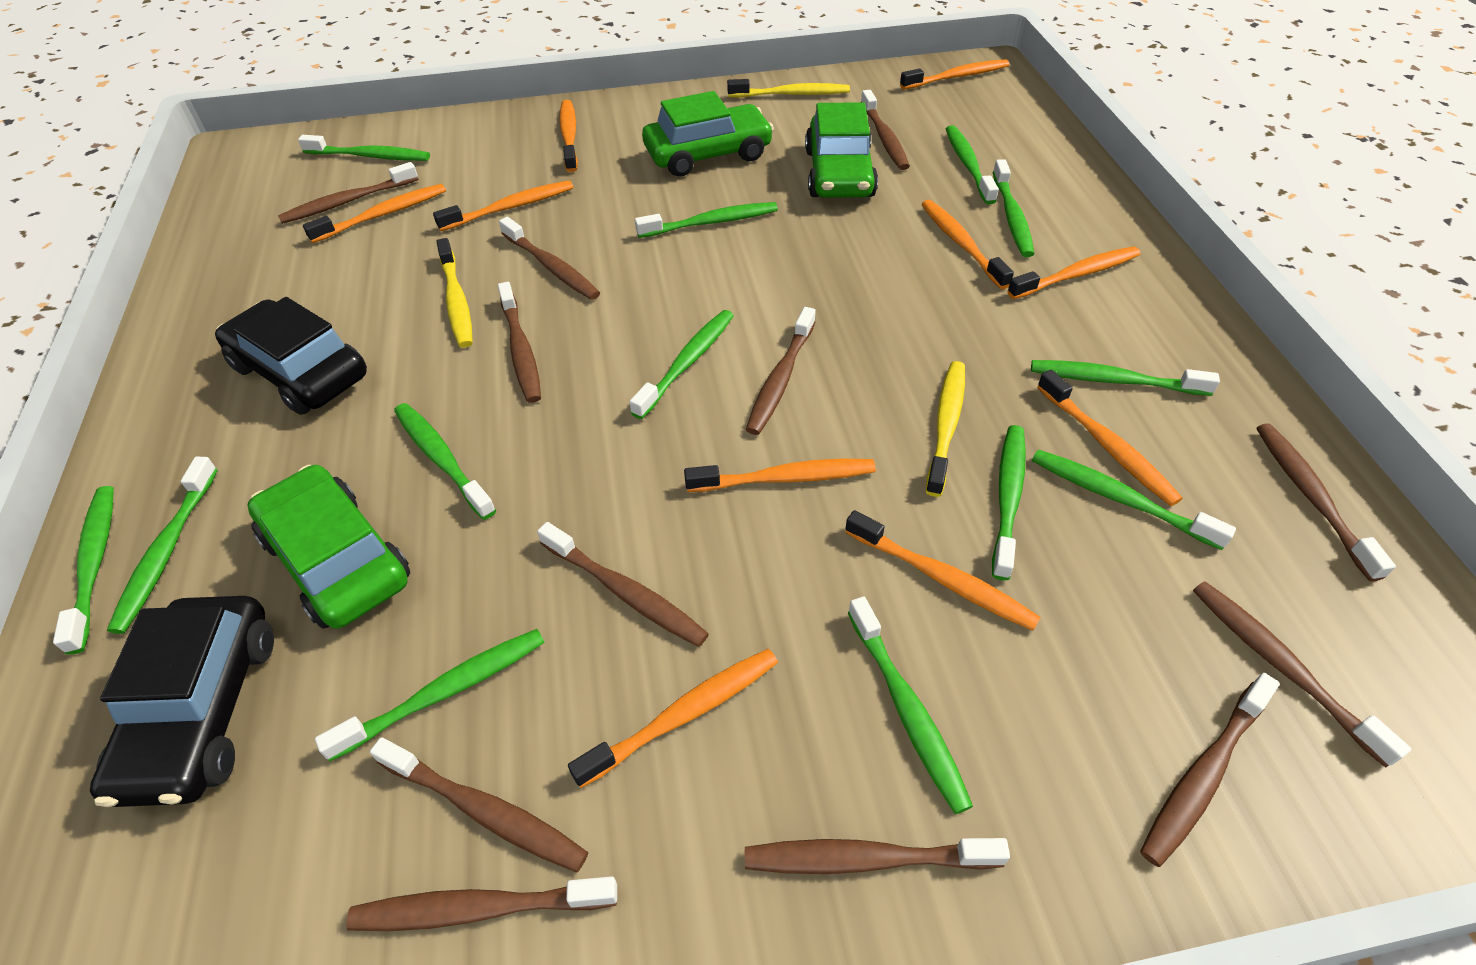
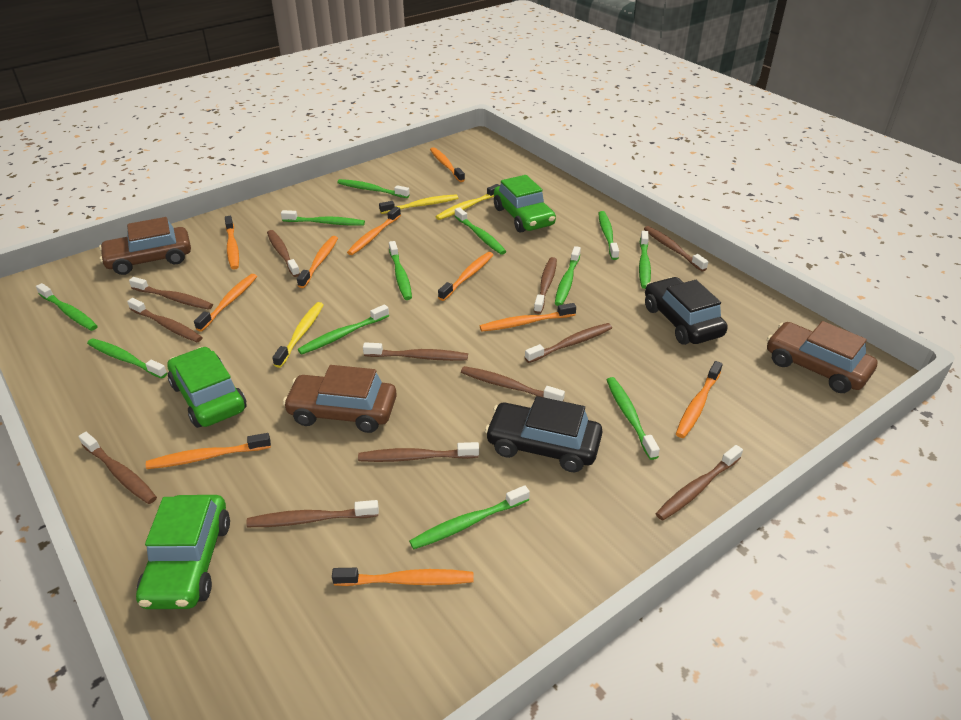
brown car: none = 0 -> [99,217,191,275] [283,365,397,433] [767,321,878,393] = 3
green toothbrush: [53,486,114,655] [107,457,218,634] [298,135,430,161] [315,629,545,762] [394,403,496,520] [630,310,734,419] [635,202,778,238] [848,596,973,814] [946,125,999,205] [992,425,1026,580] [993,159,1034,257] [1031,360,1220,396] [1032,449,1236,550] = 13 -> [36,283,98,331] [87,339,167,379] [281,210,365,226] [298,304,389,355] [338,179,410,198] [389,241,412,300] [409,485,530,549] [455,207,506,255] [555,246,581,306] [598,211,619,260] [607,377,660,460] [639,231,651,289] = 12

